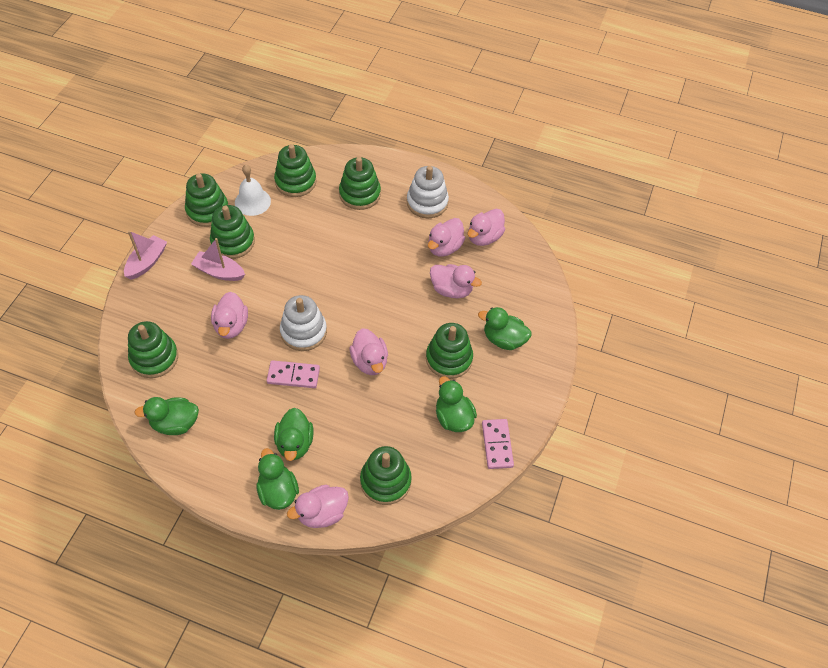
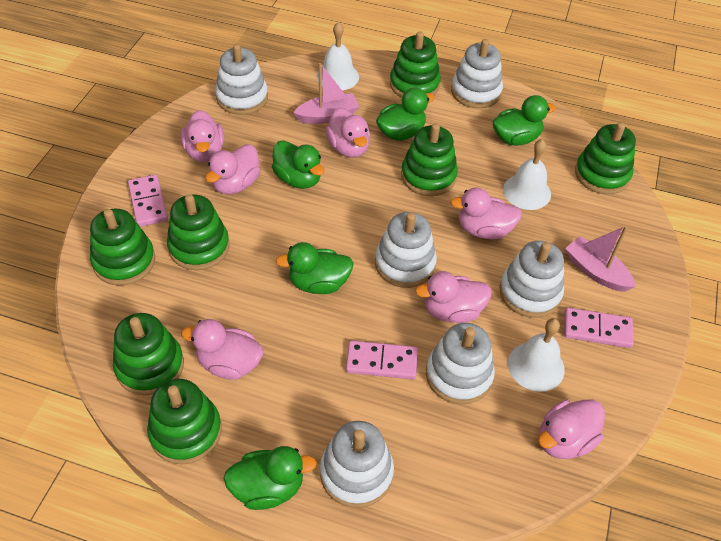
pink domino: [267,360,320,388] [482,419,514,469] = 2 -> [128,174,168,227] [346,340,418,379] [564,307,634,348] = 3
pink duck: [211,292,248,339] [287,485,349,528] [350,328,388,375] [428,218,465,257] [430,264,482,298] [467,209,505,246] = 6 -> [181,110,224,162] [181,319,263,380] [205,144,261,194] [325,107,370,158] [415,271,492,323] [450,188,522,239] [538,399,605,459] = 7
white bell: [235,164,271,216] = 1 -> [316,22,359,90] [503,139,551,210] [508,318,565,392] = 3
white stacking toy: [280,295,327,351] [407,166,449,218] = 2 -> [215,44,268,115] [320,421,394,508] [375,212,437,288] [426,323,495,405] [451,39,503,109] [500,241,564,318] = 6

